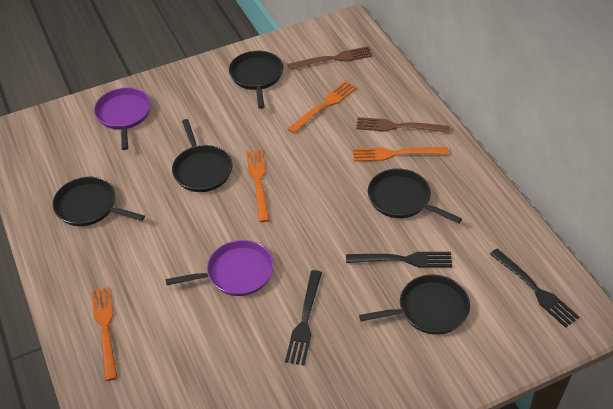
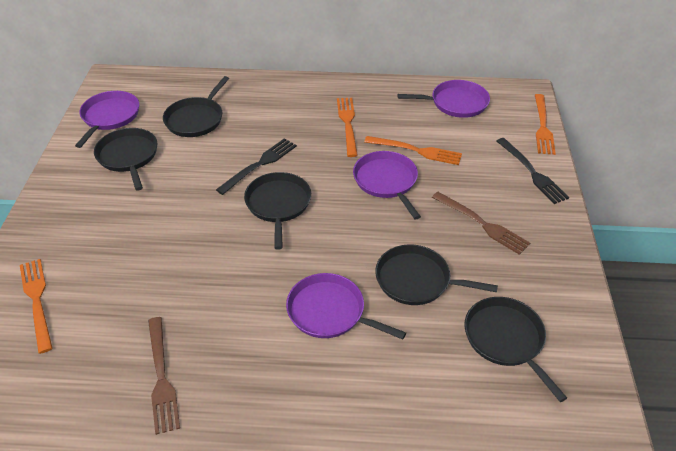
black fork: [285,270,322,365] [346,252,452,267] [490,249,579,328] = 3 -> [216,138,297,195] [497,138,569,204] = 2
purple pan: [94,87,151,150] [165,240,274,296] = 2 -> [75,91,139,148] [286,273,406,340] [353,151,421,219] [397,80,490,118] = 4

